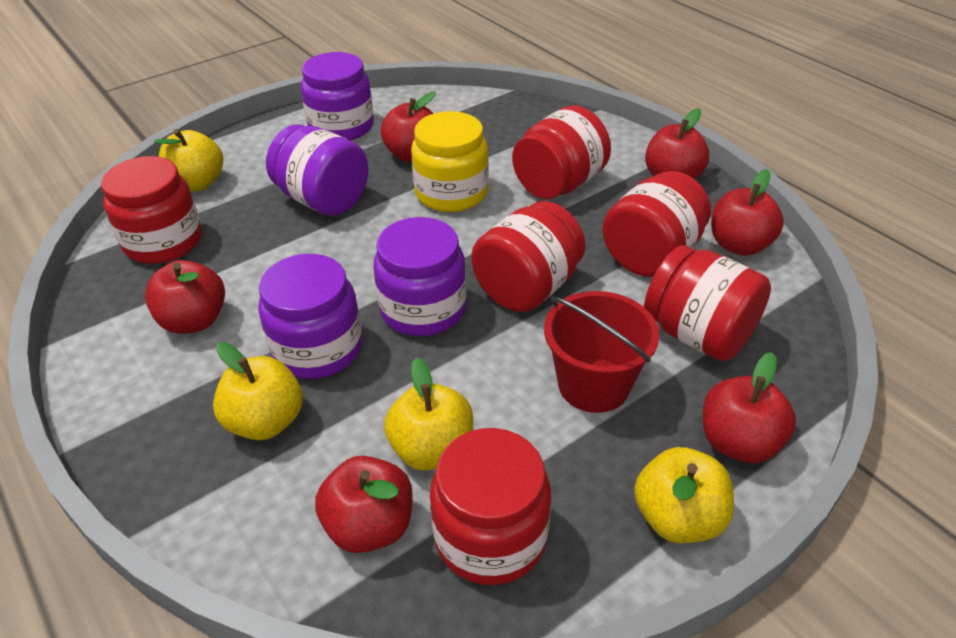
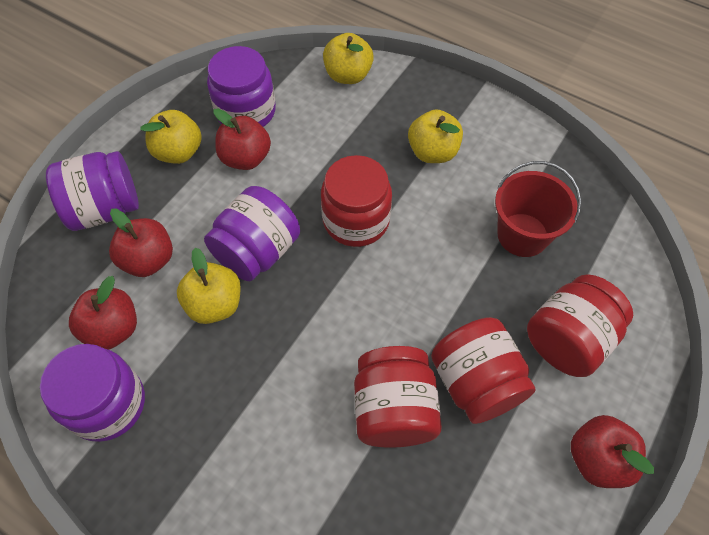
red apple: [145,260,225,334] [315,456,413,553] [381,91,436,162] [645,108,709,179] [703,352,796,463] [711,169,784,256] = 6 -> [69,276,137,350] [109,209,173,277] [213,109,271,170] [571,415,654,488] = 4
red jar: [101,156,202,264] [430,428,551,585] [471,201,586,312] [512,105,611,199] [602,171,711,277] [644,245,771,361] = 6 -> [321,155,392,247] [354,346,442,448] [431,317,535,424] [527,274,633,377] = 4
yellow jar: [411,111,489,212] = 1 -> none = 0

